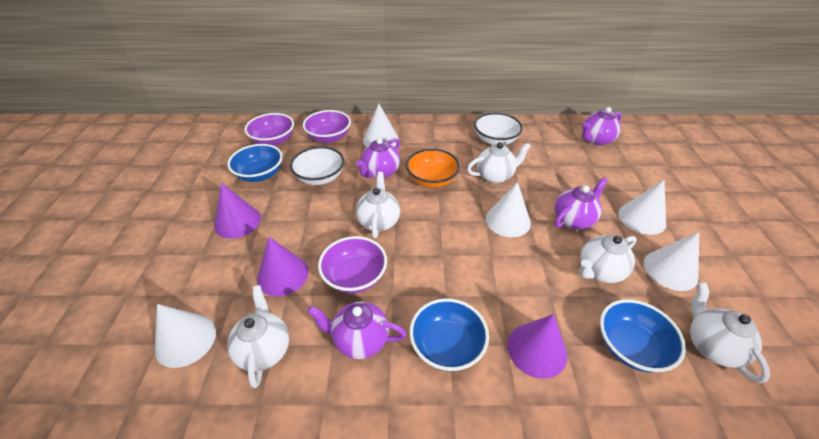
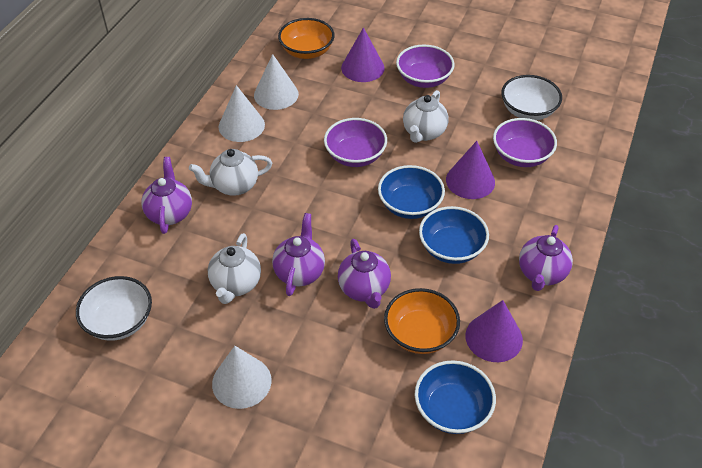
orange bowl: [406,149,460,188] = 1 -> [278,18,335,59] [384,288,460,354] = 2
white cone: [155,304,216,368] [363,104,399,147] [486,182,531,237] [618,180,666,235] [644,232,699,291] = 5 -> [212,346,272,409] [219,85,265,142] [254,54,299,110] = 3
white teapot: [227,285,289,388] [356,172,400,238] [467,142,531,183] [579,235,637,283] [690,282,770,383] = 5 -> [189,149,272,196] [208,233,261,304] [403,90,448,143] = 3

